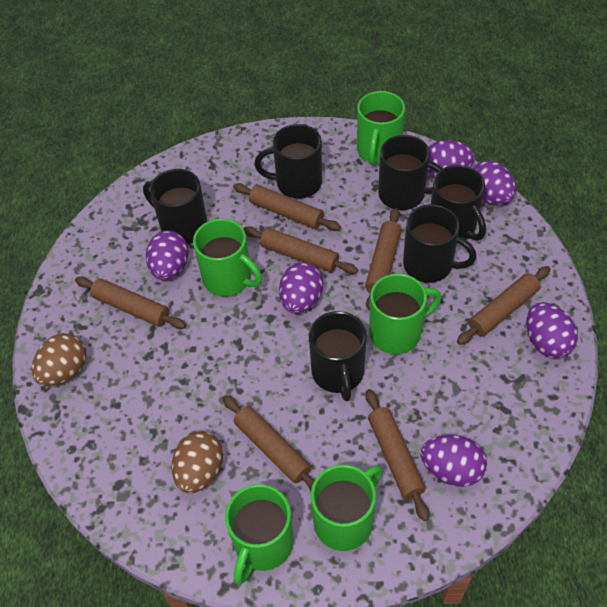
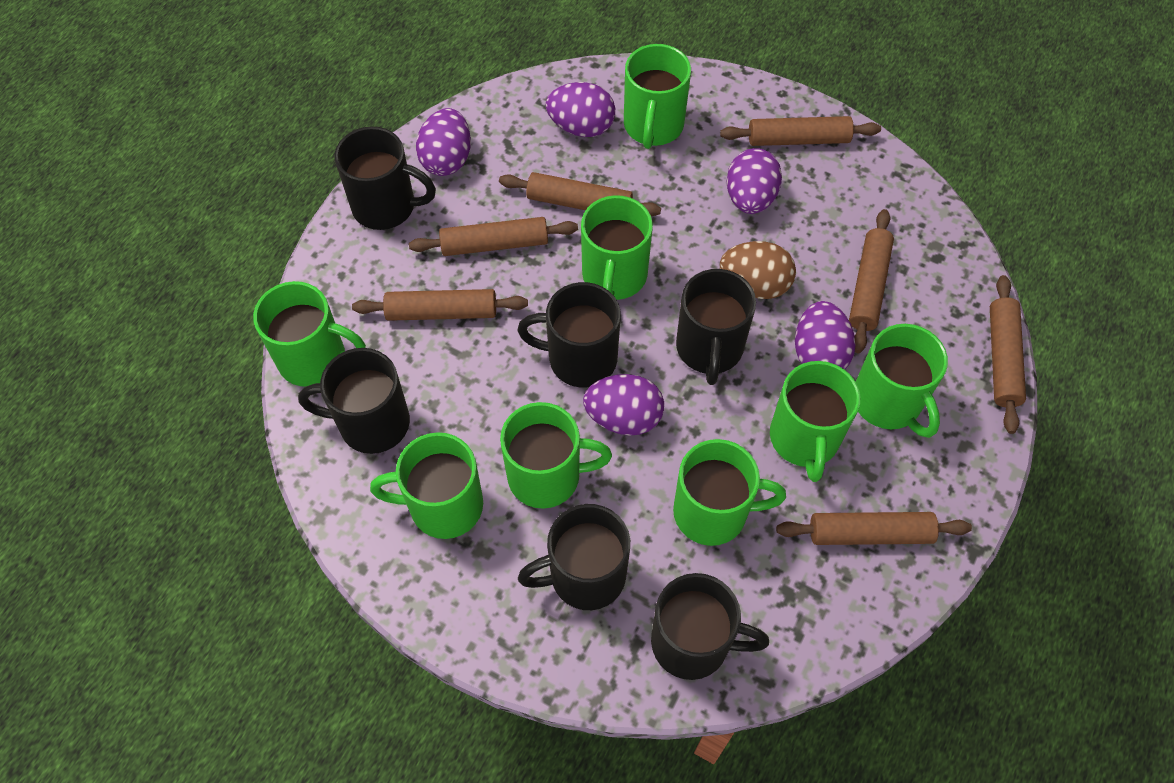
brown egg: [32,333,86,386] [172,431,223,493] = 2 -> [720,241,796,299] = 1
green mug: [193,219,262,296] [225,484,294,585] [311,464,382,551] [357,91,405,165] [369,273,441,354] = 5 -> [253,281,366,387] [370,432,483,539] [500,402,612,509] [581,195,653,300] [624,44,691,149] [673,439,786,546] [770,361,860,482] [856,324,948,438] = 8
purple egg: [146,230,189,280] [279,262,323,314] [421,435,487,487] [427,140,475,178] [473,160,516,205] [527,302,578,358] = 6 -> [416,108,471,176] [546,82,615,137] [583,374,664,436] [727,148,782,214] [795,301,856,370] = 5

